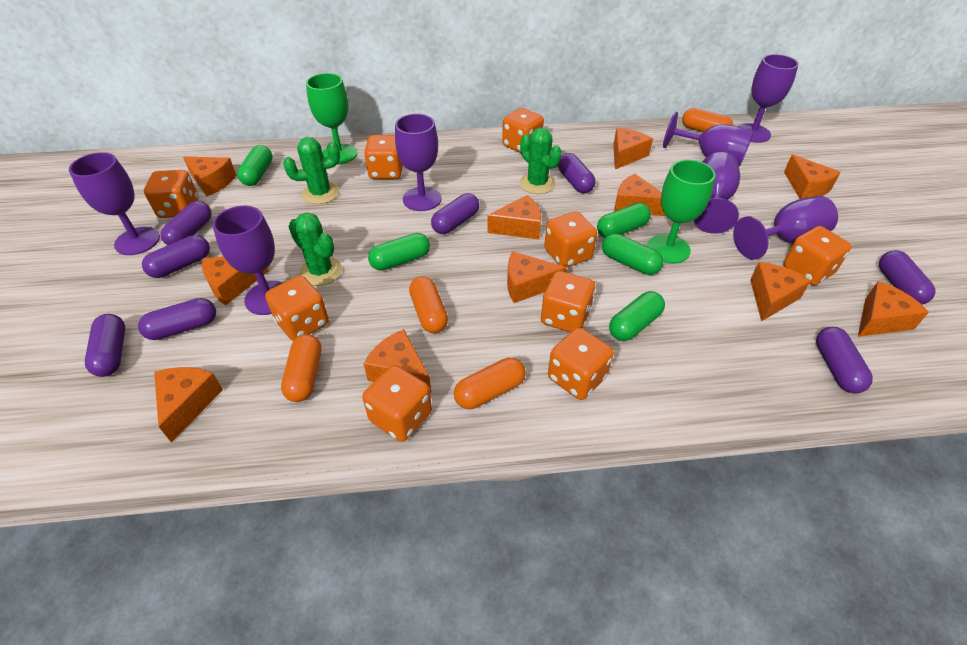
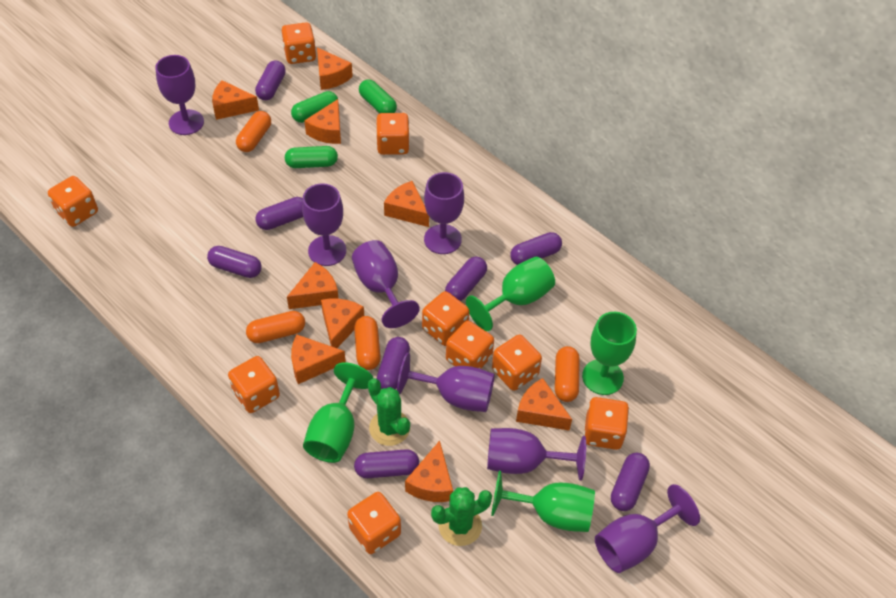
green cactus: [283,137,340,204] [288,212,342,286] [520,128,562,194] = 3 -> [368,378,410,446] [431,487,492,546] = 2
green capsule: [237,145,273,186] [368,233,430,271] [597,203,651,238] [602,233,663,275] [609,291,665,341] = 5 -> [285,146,338,168] [291,91,338,123] [359,79,397,113] = 3
green goblet: [306,73,357,164] [647,160,716,264] = 2 -> [303,362,373,463] [466,257,555,331] [491,471,595,532] [582,312,637,395] = 4
orange cheese: [154,367,223,443] [183,157,236,196] [202,257,269,305] [364,329,431,393] [488,195,541,240] [507,251,567,303] [613,128,653,169] [614,174,665,216] [750,262,811,322] [784,155,841,199] [858,281,929,337] = 11 -> [212,80,259,120] [287,262,339,309] [291,335,346,384] [304,99,341,144] [317,47,353,90] [321,299,364,348] [384,181,429,227] [405,441,453,502] [516,378,572,431] = 9

